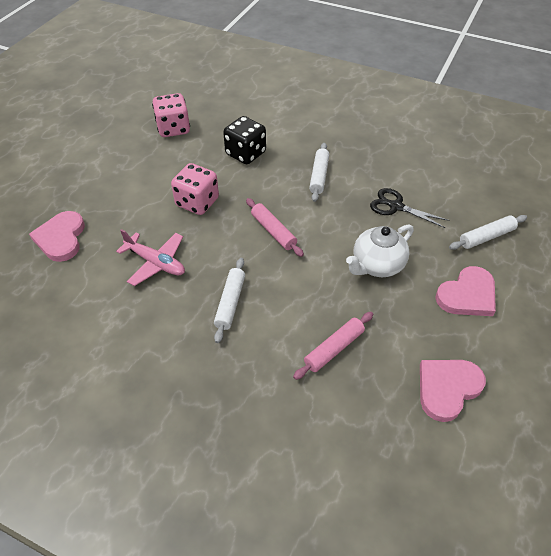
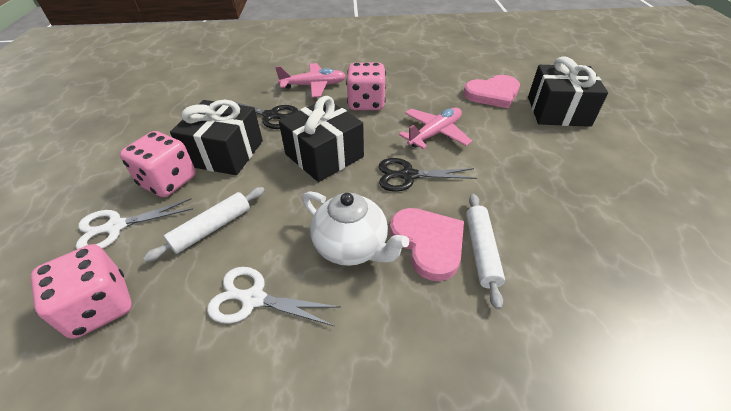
black dice: [223,116,266,164] = 1 -> none = 0
black gift: none = 0 -> [170,99,263,175] [279,96,364,182] [528,56,608,127] = 3
black scissors: [370,188,449,228] = 1 -> [233,101,299,129] [379,158,477,192] = 2
pink dice: [152,93,190,137] [171,163,219,215] = 2 -> [31,244,132,339] [120,131,196,197] [346,63,386,110] = 3
pink heart: [29,211,85,262] [420,360,486,422] [435,266,496,316] = 3 -> [390,208,464,281] [463,75,520,108] = 2
pink plane: [116,229,185,286] = 1 -> [275,63,346,98] [399,108,472,149] = 2
pink rolling pin: [246,198,304,257] [293,312,373,380] = 2 -> none = 0
white rolling pin: [214,258,245,343] [309,143,329,202] [449,215,527,250] = 3 -> [143,187,265,262] [466,194,505,310] = 2
white scissors: none = 0 -> [76,198,193,249] [207,267,340,326] = 2

